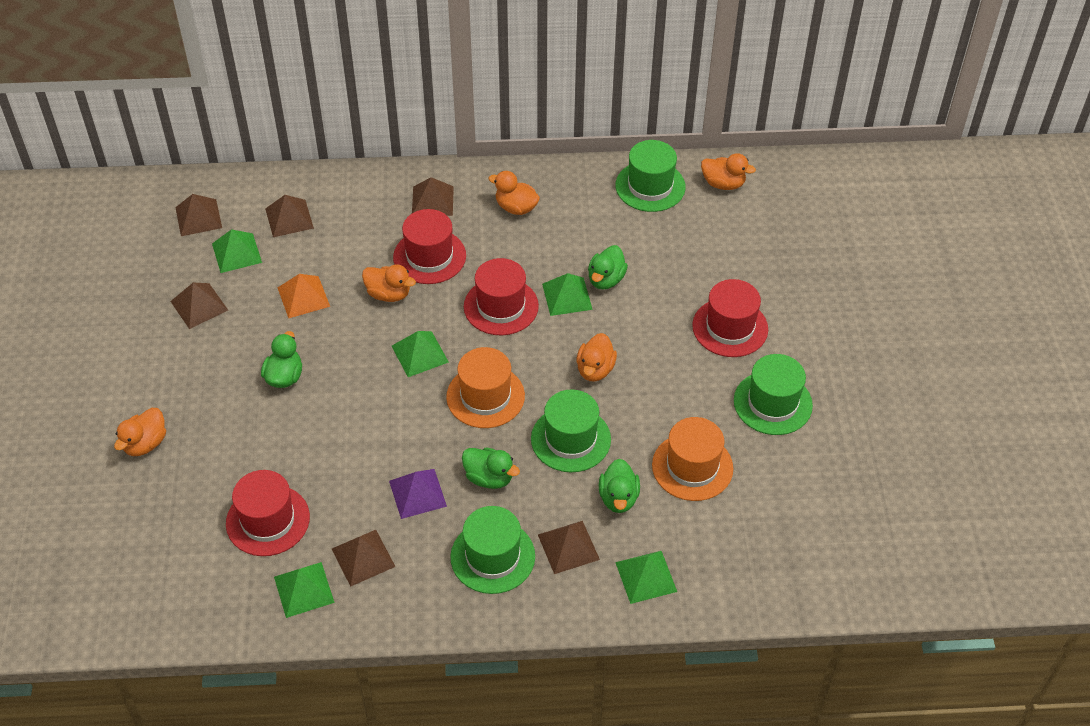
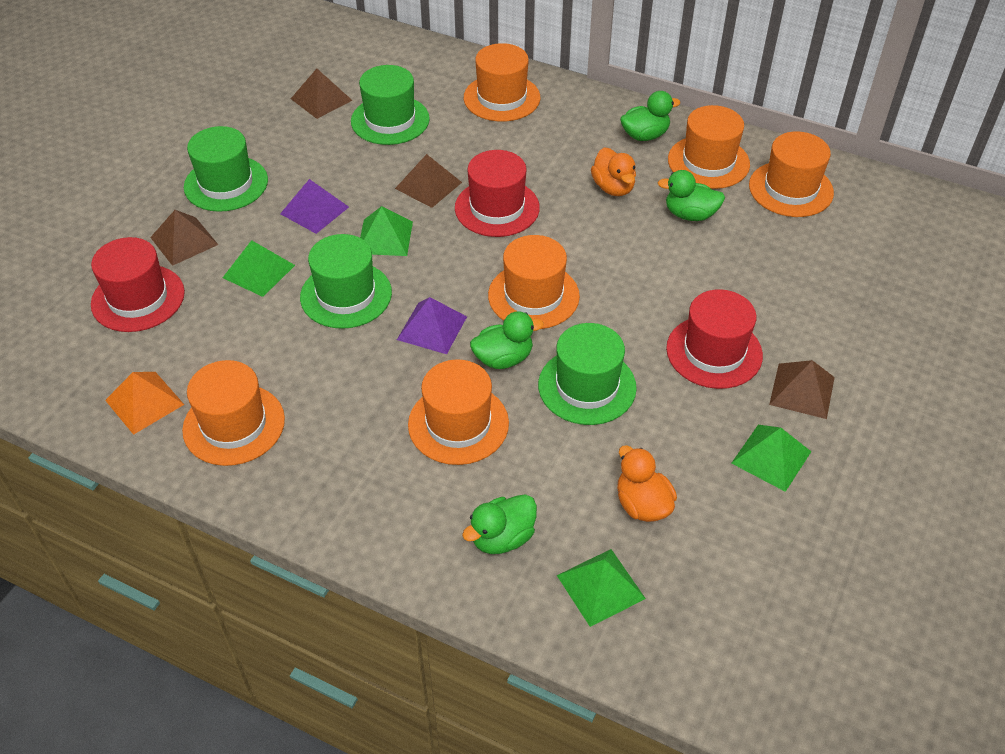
brown pyramid: [170,283,228,329] [175,194,222,236] [265,195,314,237] [332,530,396,587] [412,177,454,216] [538,521,600,574] = 6 -> [150,210,218,266] [291,69,353,119] [395,154,462,208] [769,360,835,419] = 4
green pyramid: [212,229,262,273] [274,562,335,618] [392,331,449,377] [542,273,593,316] [615,551,677,604] = 5 -> [223,240,295,297] [360,206,413,256] [557,549,646,627] [731,425,811,492] = 4
orange duck: [114,408,166,456] [362,264,416,302] [488,171,540,215] [576,333,617,382] [701,153,756,190] = 5 -> [591,147,636,196] [617,445,677,522] = 2
orange hat: [446,347,525,428] [652,417,733,501] = 2 -> [182,360,285,466] [408,359,509,465] [464,43,540,122] [488,235,580,329] [668,105,750,189] [749,131,834,217] = 6
purple pyramid: [389,469,447,519] = 1 -> [280,179,349,234] [397,297,467,354] = 2
red hat: [226,470,310,556] [393,209,466,284] [464,258,539,335] [692,279,768,357] = 4 -> [91,237,185,332] [455,150,540,237] [666,289,763,389] = 3

